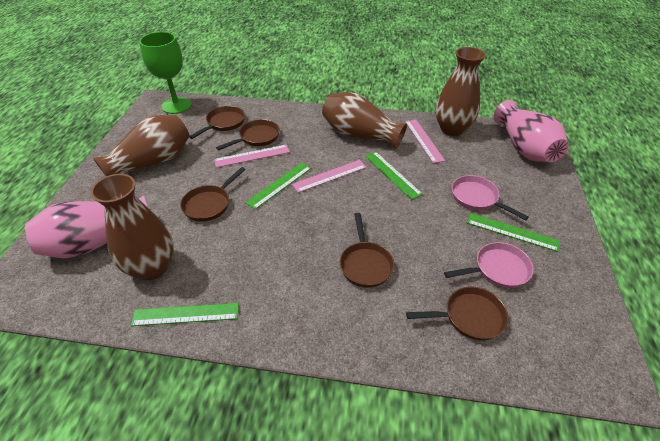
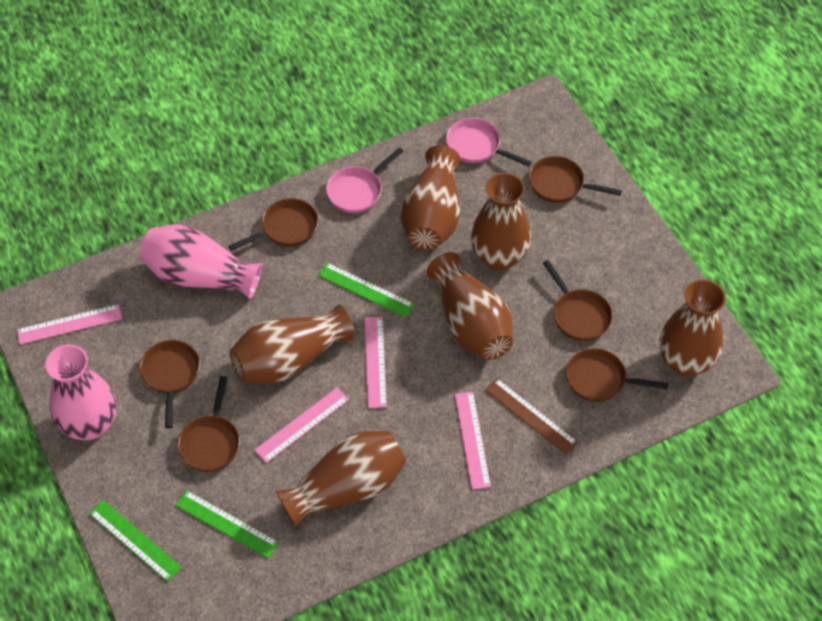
brown pan: [180,167,246,222] [189,106,245,139] [216,119,280,150] [340,213,394,288] [406,286,508,340] = 5 -> [140,340,200,428] [178,376,240,472] [229,198,318,251] [529,156,622,203] [543,260,612,341] [566,348,669,402] = 6
brown ruler: none = 0 -> [485,378,578,455] = 1
brown vase: [90,174,174,280] [93,115,189,176] [322,92,407,149] [436,47,486,136] = 4 -> [230,305,354,384] [276,431,406,527] [401,145,461,250] [427,252,513,360] [471,173,531,271] [659,279,726,376] = 6
green goblet: [139,32,192,114] = 1 -> none = 0
green ruler: [131,303,239,326] [245,163,311,209] [365,151,423,200] [467,213,560,252] = 4 -> [89,500,182,582] [176,490,279,558] [318,263,415,317] = 3
pink ruler: [214,145,290,168] [292,160,367,193] [405,120,445,163] = 3 -> [17,304,122,345] [254,387,349,463] [364,317,387,408] [455,392,491,490] = 4

